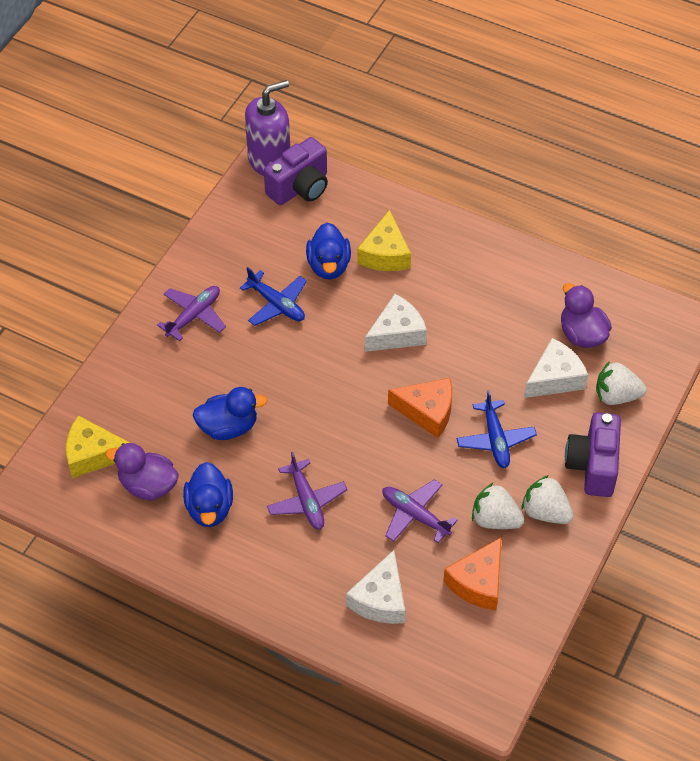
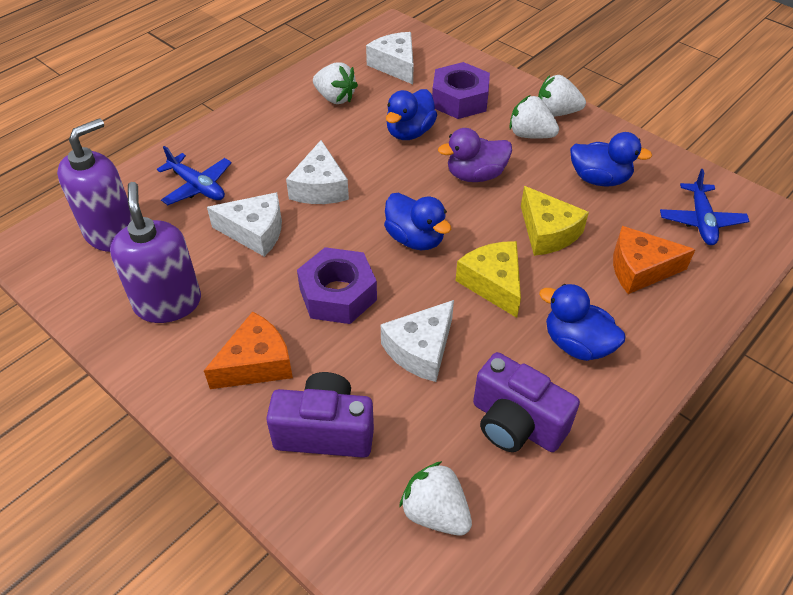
blue duck: [183,462,233,527] [193,387,267,440] [306,223,351,279] = 3 -> [384,193,451,250] [386,89,437,140] [539,284,626,361] [570,132,652,187] = 4
purple duck: [105,443,179,501] [561,283,612,348] = 2 -> [438,128,512,182] = 1
purple nut: none = 0 -> [297,247,377,324] [432,62,490,119] = 2
purple plane: [157,286,226,341] [267,452,347,530] [383,479,458,543] = 3 -> none = 0
purple soap dispenser: [245,80,290,176] = 1 -> [57,118,133,252] [110,182,201,323] = 2
white cheese: [346,550,405,624] [365,294,427,352] [524,338,588,398] = 3 -> [207,192,282,257] [286,140,349,204] [366,32,414,84] [381,300,454,382] = 4
white strawberry: [472,482,524,529] [522,475,573,524] [596,361,647,405] = 3 -> [313,62,358,104] [399,461,472,535] [509,95,559,139] [538,75,586,117] = 4

